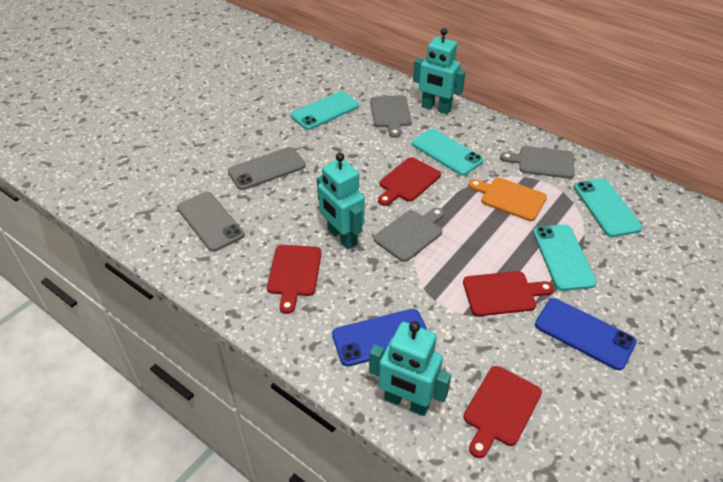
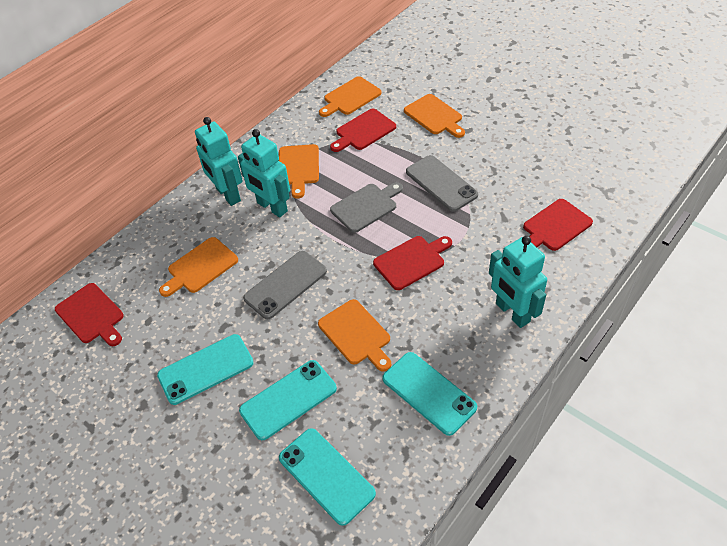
blue phone: [332,309,427,367] [535,298,637,370] = 2 -> none = 0
grey cutting board: [370,95,412,138] [374,207,444,262] [500,146,575,179] = 3 -> [330,182,403,233] = 1
orange cutting board: [468,178,547,221] = 1 -> [159,237,238,297] [279,144,319,199] [318,299,391,372] [319,76,382,117] [404,94,465,138] = 5

